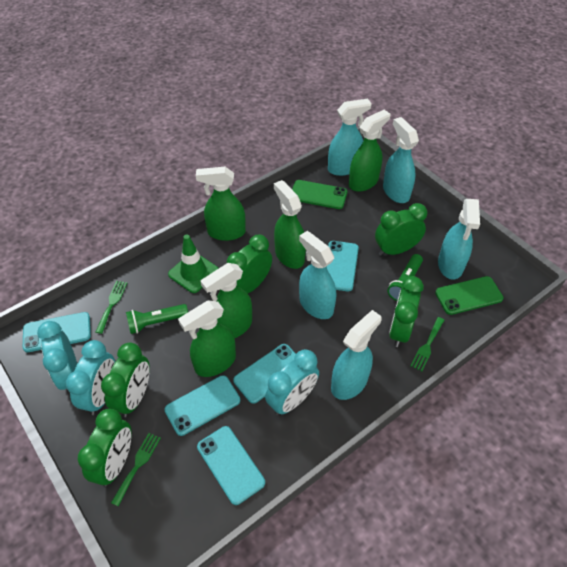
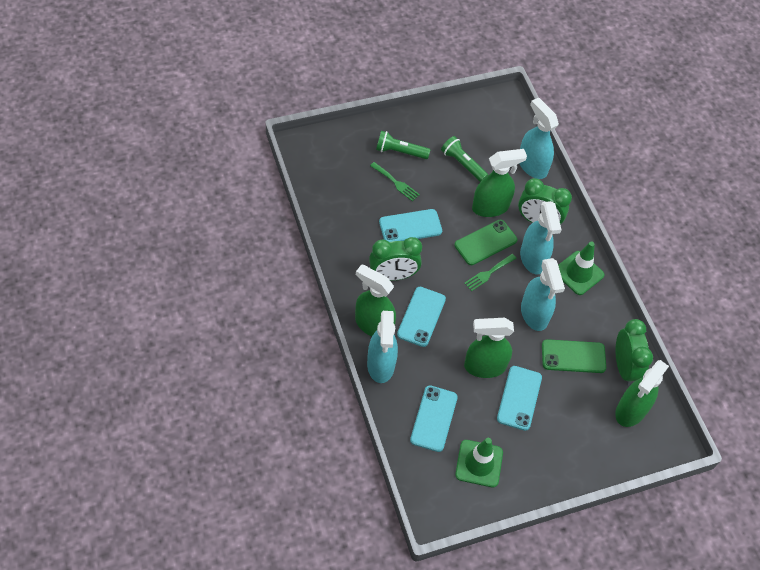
green clock: [78,409,132,487] [101,343,150,417] [227,235,272,294] [375,203,427,256] [389,276,424,347] = 5 -> [369,237,422,281] [518,178,572,224] [616,319,653,386] = 3
green fork: [96,281,127,334] [111,433,161,507] [410,317,444,371] = 3 -> [370,162,420,201] [464,254,517,291] = 2
green spray bottle: [178,300,236,377] [196,167,246,241] [201,263,252,338] [274,180,306,269] [349,110,390,192] = 5 -> [355,264,396,336] [464,318,514,378] [472,149,527,217] [615,360,669,427] = 4
green traffic cone: [168,234,219,293] = 1 -> [455,438,503,488] [558,241,605,295] = 2
turquoise clock: [37,321,77,390] [66,340,115,415] [265,349,319,415] = 3 -> none = 0
turquoise phone: [23,312,91,352] [164,375,240,436] [197,426,265,505] [233,344,296,404] [327,241,359,291] = 5 -> [379,209,442,242] [397,287,446,347] [410,385,458,452] [497,366,542,431] = 4
turquoise spray bottle: [299,231,336,319] [328,99,372,176] [331,310,382,400] [383,117,419,203] [438,199,480,279] = 5 -> [367,311,398,383] [519,98,559,179] [520,201,562,274] [521,258,565,331] = 4

